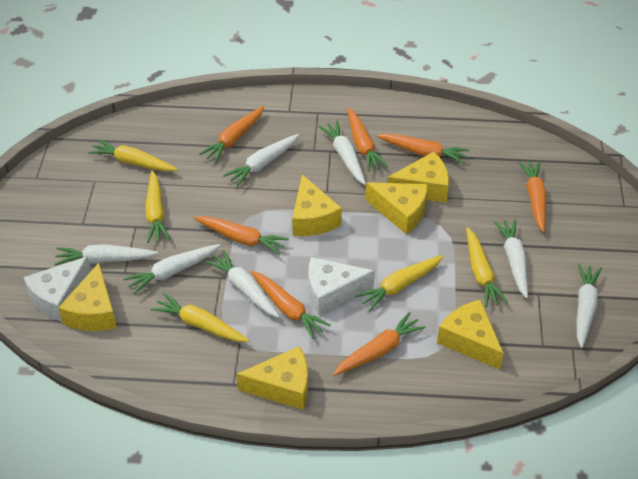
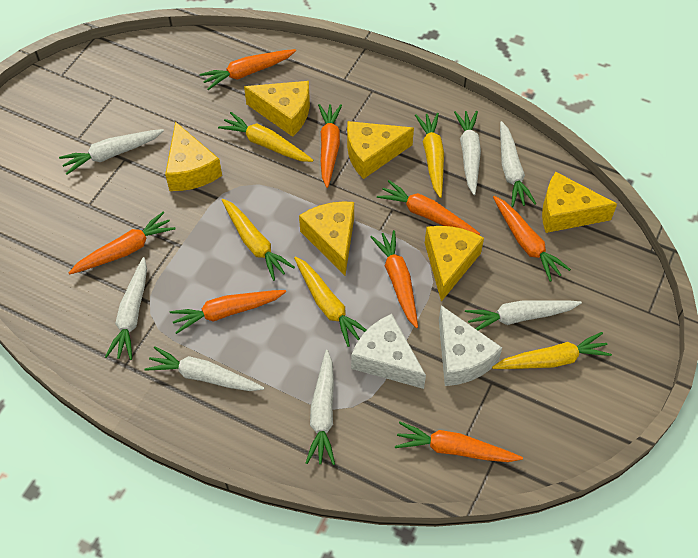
orange carrot: [194,216,289,255] [199,106,264,163] [251,271,331,339] [333,312,426,376] [347,108,388,172] [377,133,469,164] [519,161,546,232] = 7 -> [69,212,176,274] [170,290,286,334] [199,49,296,90] [318,104,342,188] [370,230,418,328] [377,180,480,235] [395,422,523,462] [493,196,571,282] = 8

